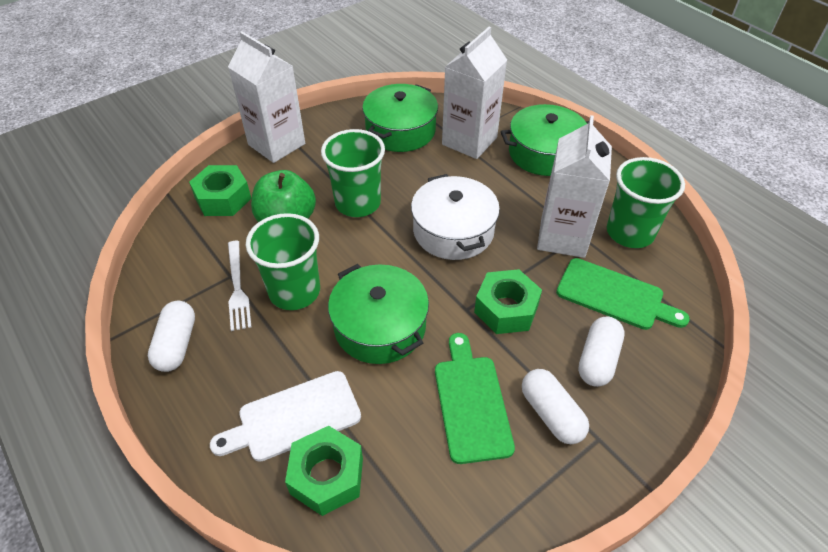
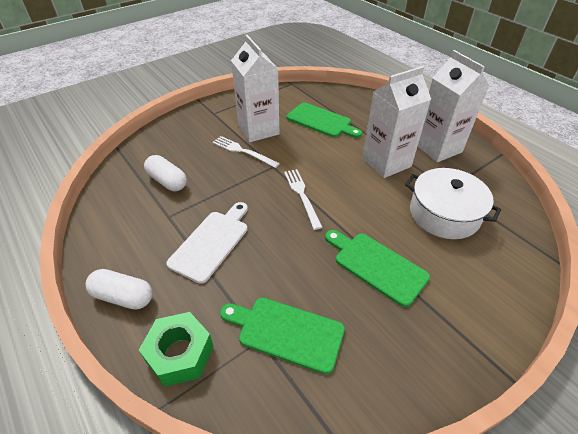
green apple: [251,170,316,222] = 1 -> none = 0
green cup: [246,213,320,310] [321,129,385,217] [607,157,685,248] = 3 -> none = 0
green cutting board: [435,333,515,464] [556,258,690,330] = 2 -> [220,298,345,374] [286,103,362,138] [325,230,430,307] = 3
green nut: [189,165,251,216] [285,426,363,516] [474,269,542,334] = 3 -> [139,312,214,387] = 1
green pot: [328,264,429,364] [362,84,438,152] [501,104,589,176] = 3 -> none = 0
white capsule: [148,301,195,372] [522,369,589,444] [578,317,625,387] = 3 -> [85,269,152,310] [144,155,187,191] = 2
white fork: [228,241,251,331] = 1 -> [212,136,280,168] [284,169,323,230] = 2

